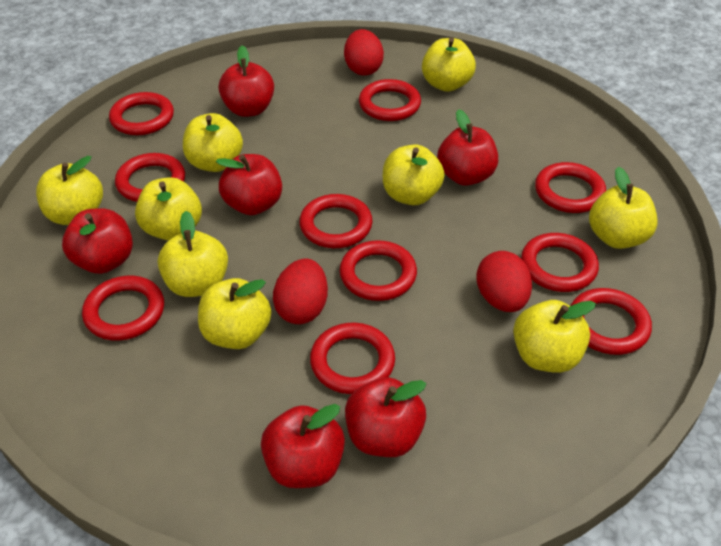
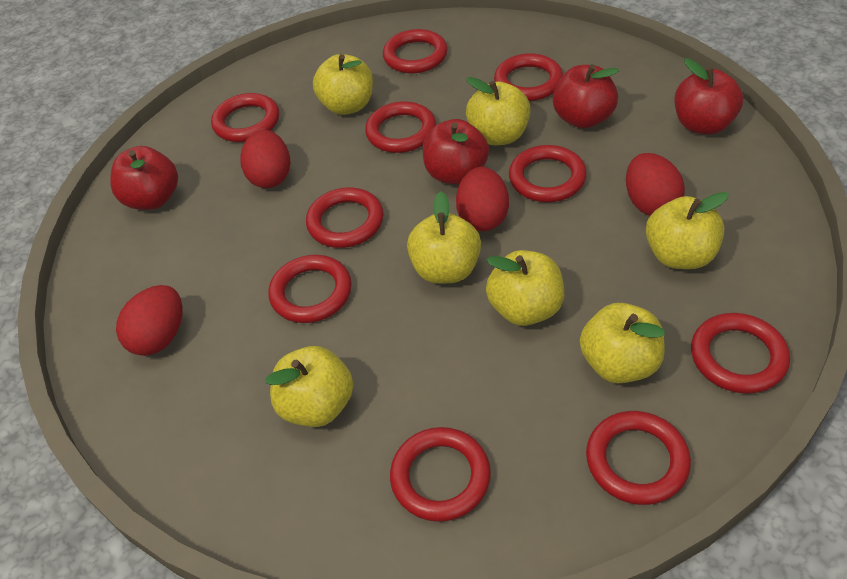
red apple: [62,208,133,274] [216,154,282,215] [218,45,274,117] [261,404,345,488] [345,377,427,457] [437,109,498,186] = 6 -> [111,146,178,210] [423,119,489,185] [553,64,619,129] [674,58,743,135] = 4
red egg: [273,259,328,324] [344,29,384,76] [476,251,532,312] = 3 -> [116,285,182,356] [240,130,290,188] [456,167,509,231] [626,153,685,216] = 4
yellow apple: [36,156,103,225] [135,177,202,241] [158,211,228,297] [183,113,243,172] [198,278,271,349] [383,144,445,205] [422,38,476,92] [513,300,596,373] [589,167,658,249] = 9 -> [265,346,353,427] [313,54,373,115] [407,191,481,284] [466,77,531,145] [486,250,564,326] [580,303,665,383] [646,192,729,269] = 7

